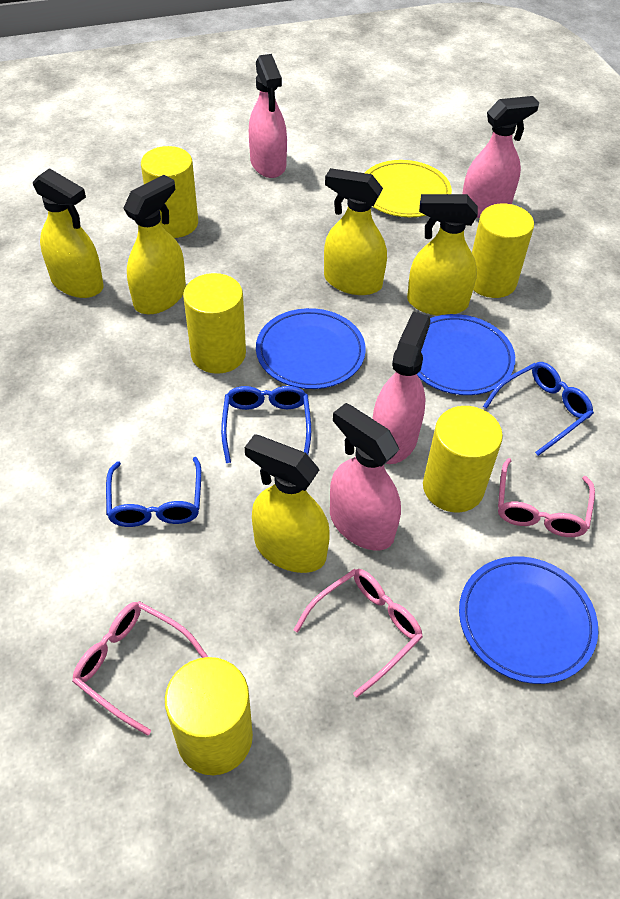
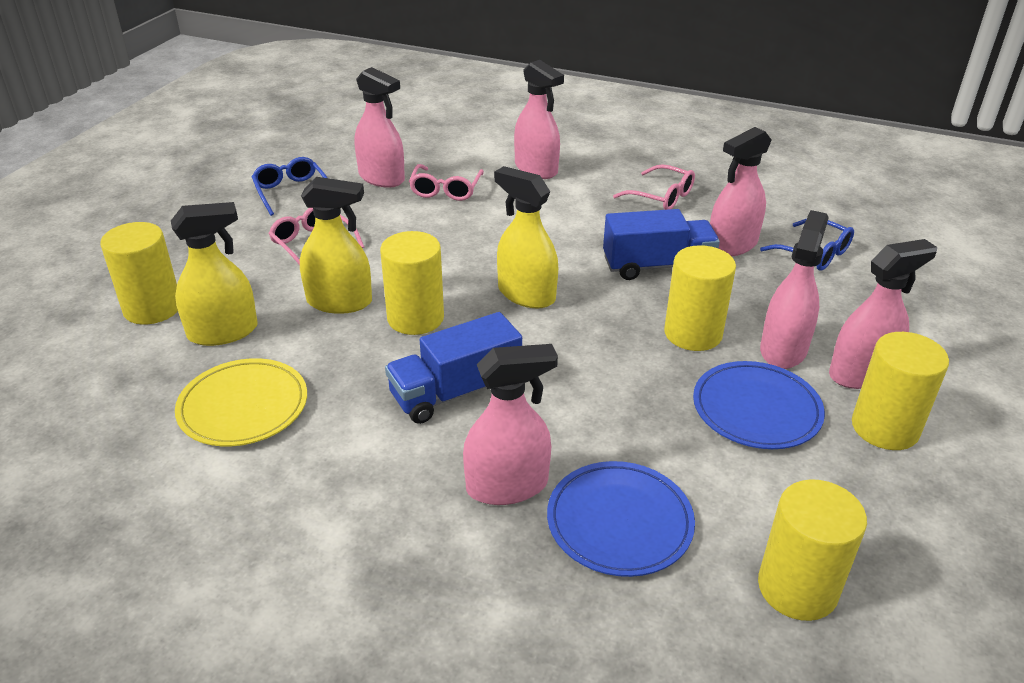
blue glasses: [106,457,201,527] [221,386,311,463] [483,362,594,456] = 3 -> [252,157,327,216] [760,219,854,271] = 2
blue plate: [256,308,366,389] [417,314,515,395] [459,556,598,684] = 3 -> [547,461,695,577] [693,361,825,449] = 2
blue truck: none = 0 -> [385,312,522,424] [603,209,720,280] = 2
pink spray bottle: [249,54,287,178] [330,403,401,550] [373,312,431,464] [462,96,539,218] = 4 -> [355,67,405,188] [463,344,558,505] [514,60,564,179] [710,127,771,256] [760,210,829,369] [829,239,937,389] = 6
yellow spray bottle: [33,168,104,298] [123,175,186,314] [245,434,330,573] [324,168,387,295] [407,194,478,315] = 5 -> [171,202,257,346] [300,177,372,314] [494,166,558,309] = 3

